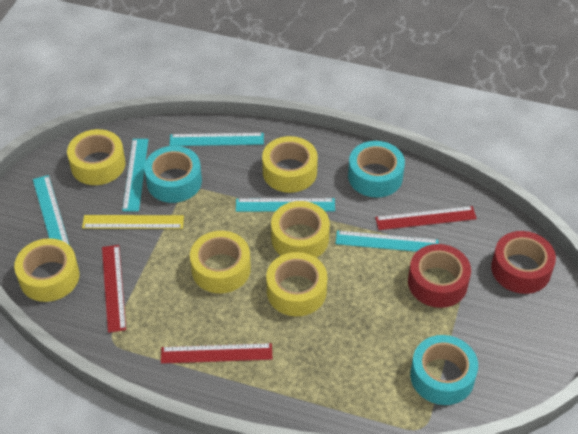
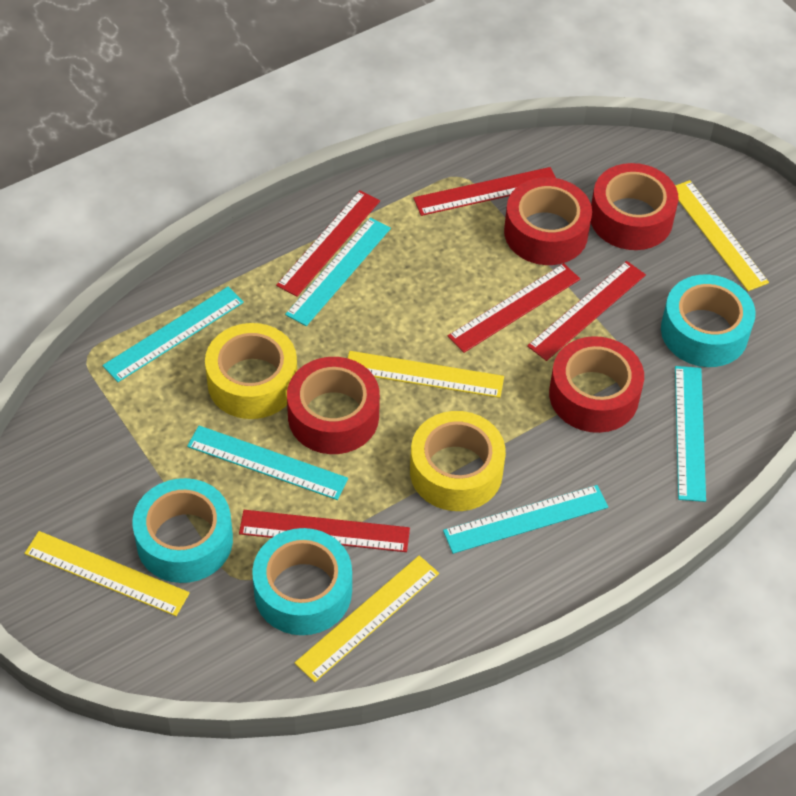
red ruler: [102,245,126,333] [161,343,272,364] [375,206,477,230] = 3 -> [239,510,410,552] [276,190,380,297] [413,167,556,216] [448,263,580,353] [527,261,646,361] = 5
red tape: [408,244,471,308] [491,231,556,294] = 2 -> [287,357,380,454] [504,177,592,265] [549,336,644,433] [591,163,679,250] = 4
yellow ruler: [82,215,184,229] = 1 -> [24,531,190,616] [295,555,439,682] [348,351,504,398] [675,180,769,291] = 4
yellow tape: [14,238,80,302] [67,129,125,185] [190,231,251,293] [262,136,318,193] [266,252,327,316] [271,201,330,258] = 6 -> [205,323,297,419] [410,411,506,511] = 2

